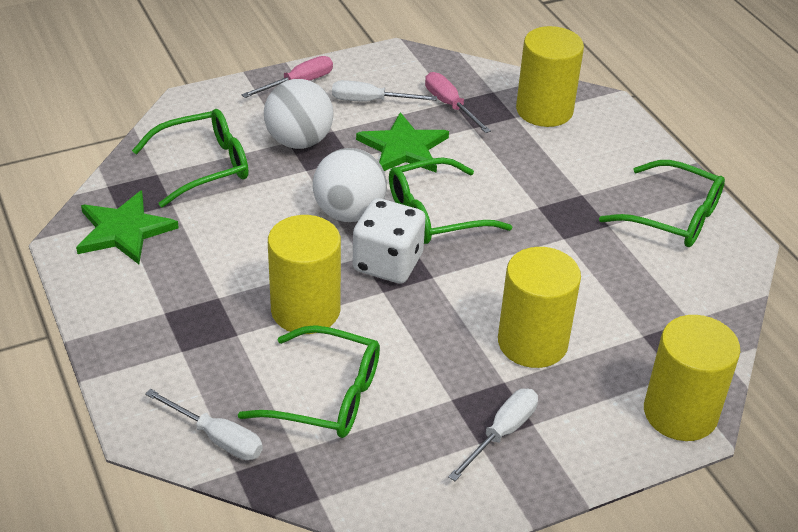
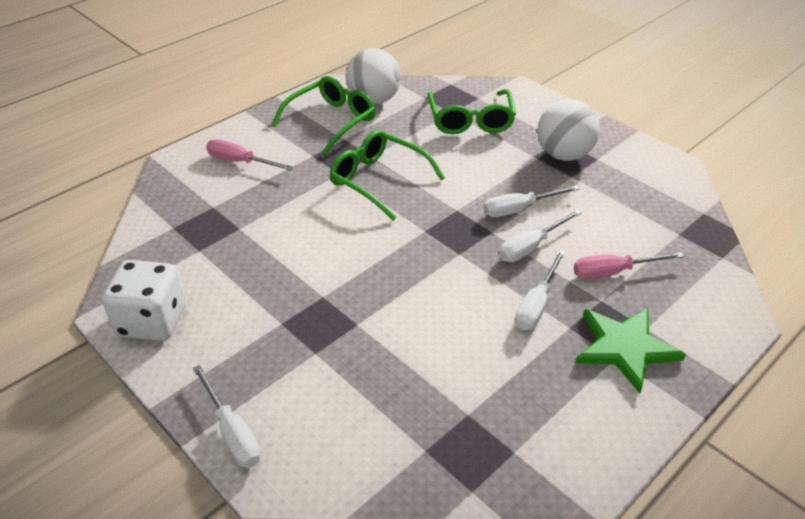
green glasses: [132,109,248,208] [238,325,380,438] [389,157,513,244] [599,160,725,247] = 4 -> [271,76,376,155] [330,130,445,221] [428,89,516,134] = 3
green star: [76,190,179,264] [356,112,449,173] = 2 -> [576,308,686,394] = 1
white screwdriver: [145,389,263,460] [332,80,437,101] [448,389,538,481] = 3 -> [193,365,261,468] [484,185,580,217] [499,210,582,262] [515,250,566,330] = 4
yellow cylinder: [268,215,341,334] [498,247,581,368] [516,26,584,127] [644,315,740,441] = 4 -> none = 0

